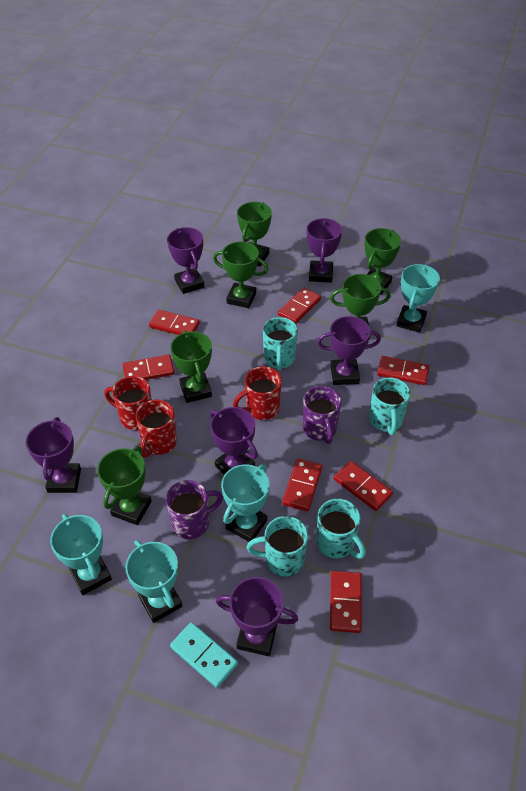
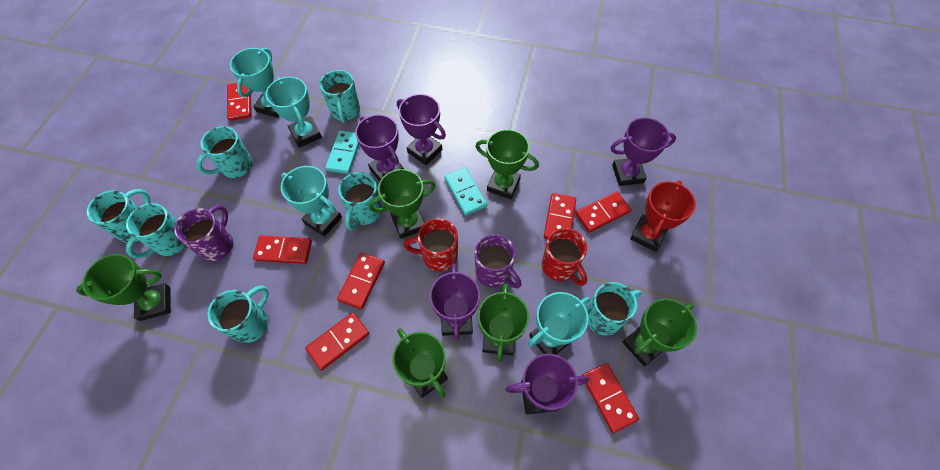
purple trophy: [26,417,81,493] [167,227,205,294] [210,407,258,475] [216,577,298,656] [307,218,342,283] [317,316,381,385] = 6 -> [355,114,404,181] [397,94,446,165] [430,264,480,340] [505,354,589,414] [610,118,676,186] = 5
red mug: [104,376,152,430] [136,400,177,458] [233,366,282,420] = 3 -> [404,218,458,271] [542,228,587,286] = 2
red trophy: none = 0 -> [630,180,696,252] = 1
turquoise domino: [170,622,238,688] = 1 -> [325,130,359,174] [444,167,487,216] = 2
turquoise mug: [247,516,308,577] [263,317,298,371] [316,499,366,559] [369,377,411,435] = 4 -> [86,189,150,243] [126,203,185,258] [196,126,253,178] [207,286,269,343] [319,70,360,123] [338,172,382,230] [587,282,642,336] = 7

